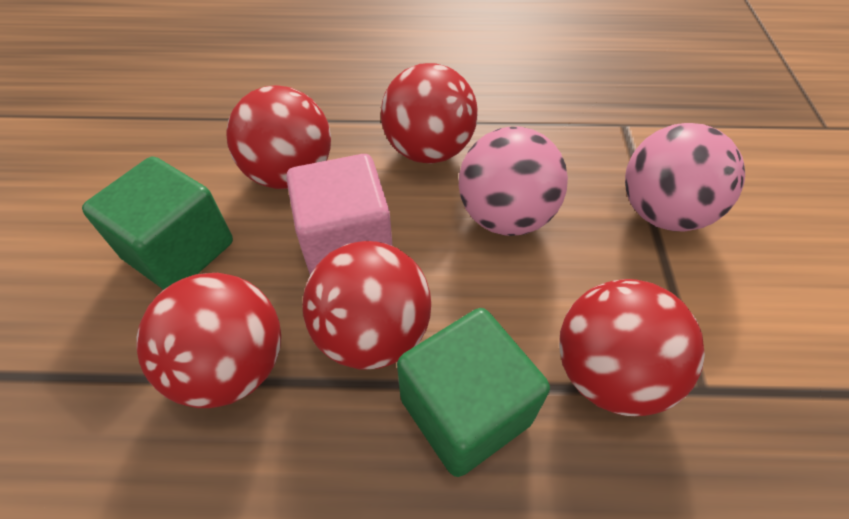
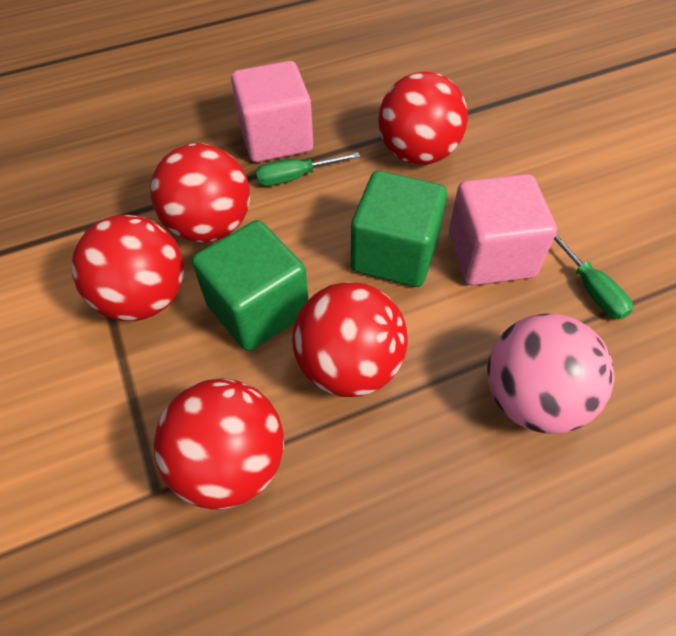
green screwdriver: none = 0 -> [255,152,360,186] [554,235,633,319] = 2
pink ball: [459,127,568,236] [625,123,745,232] = 2 -> [487,314,615,434] = 1
pink cube: [286,154,393,274] = 1 -> [231,61,313,162] [449,174,557,286] = 2

